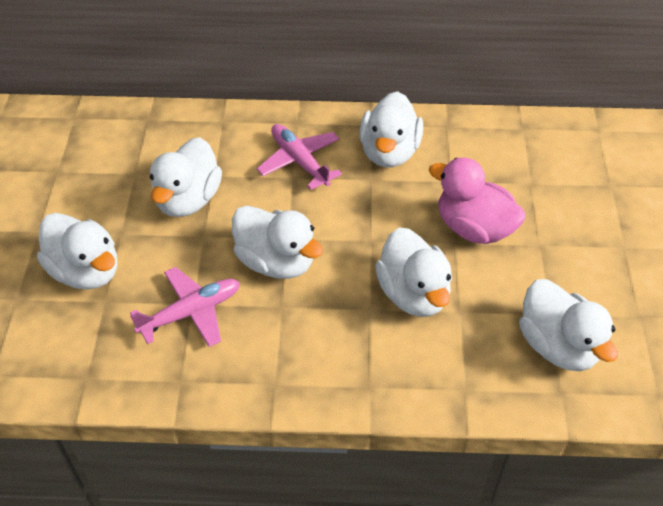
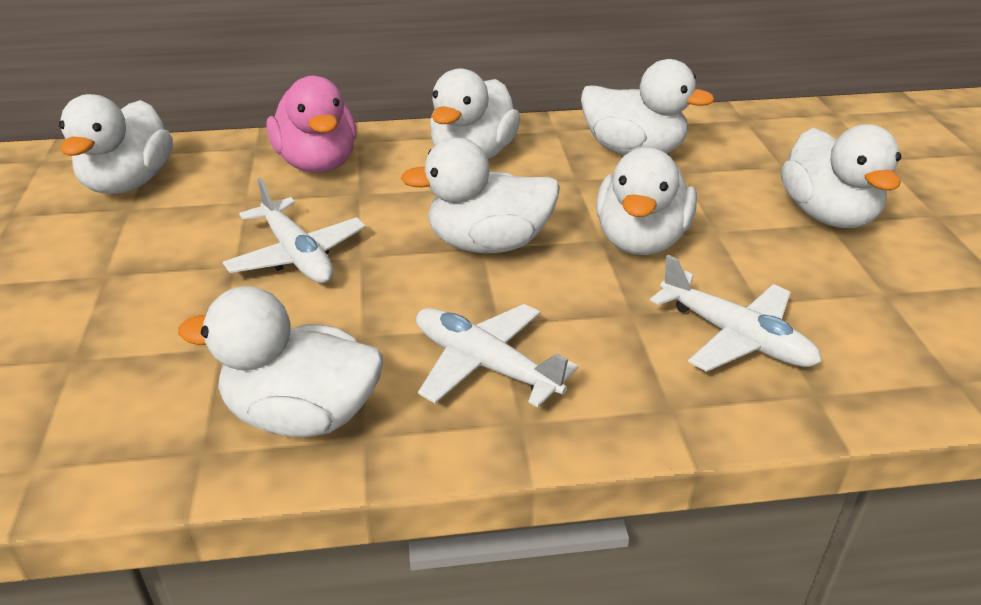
pink plane: [130,267,240,347] [257,124,342,190] = 2 -> none = 0
white duck: [37,213,117,290] [150,137,222,217] [232,205,323,279] [359,91,423,167] [375,227,452,317] [519,279,618,371] = 6 -> [59,94,173,194] [178,286,383,437] [401,138,560,253] [430,68,520,159] [581,59,715,155] [596,147,697,255] [781,124,901,228] = 7
white plane: none = 0 -> [223,178,366,283] [416,304,579,407] [650,255,822,372] = 3

